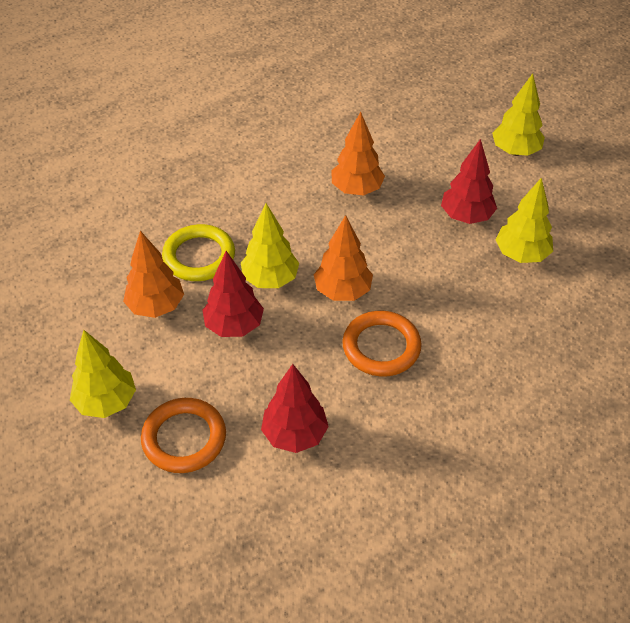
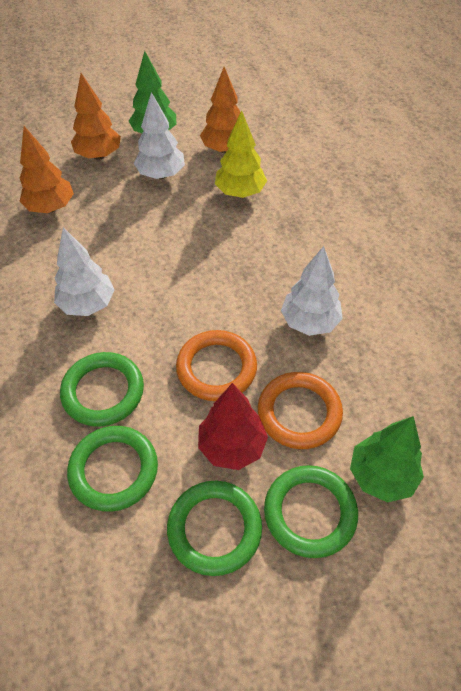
green ring: none = 0 -> [60,352,144,427] [67,426,158,512] [167,481,262,576] [264,465,358,558] = 4
green tree: none = 0 -> [129,51,176,133] [350,416,424,503] = 2
red tree: [202,251,264,337] [261,364,329,453] [441,139,497,224] = 3 -> [198,383,268,470] = 1
white tree: none = 0 -> [54,227,115,316] [134,92,185,179] [281,246,343,336] = 3
yellow ring: [162,224,235,281] = 1 -> none = 0
yellow tree: [70,330,136,418] [241,203,299,288] [492,73,545,156] [495,178,553,263] = 4 -> [215,110,267,198] = 1

